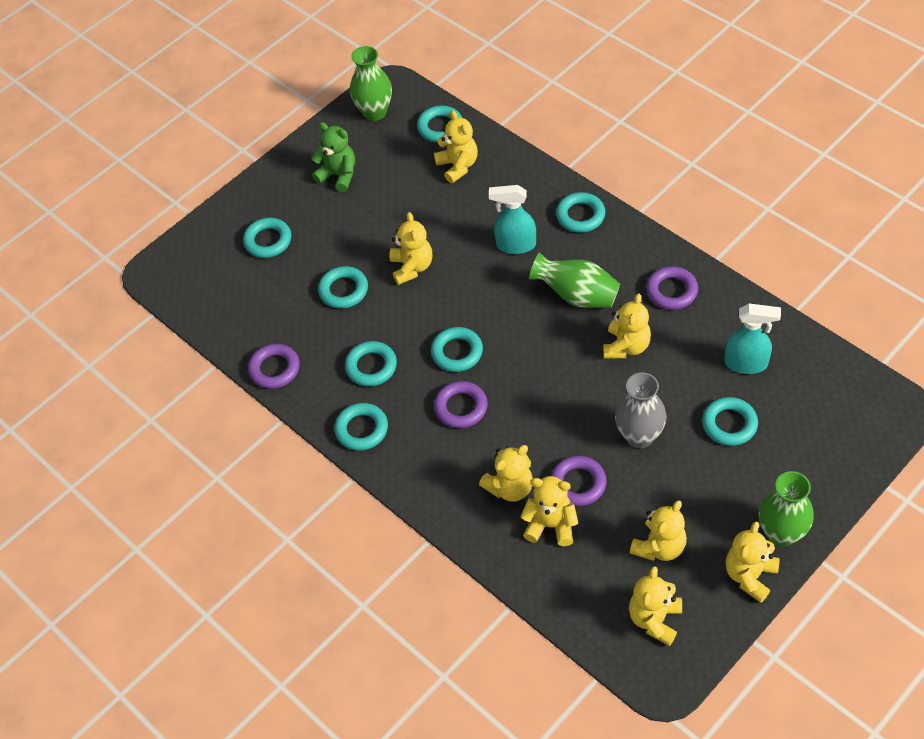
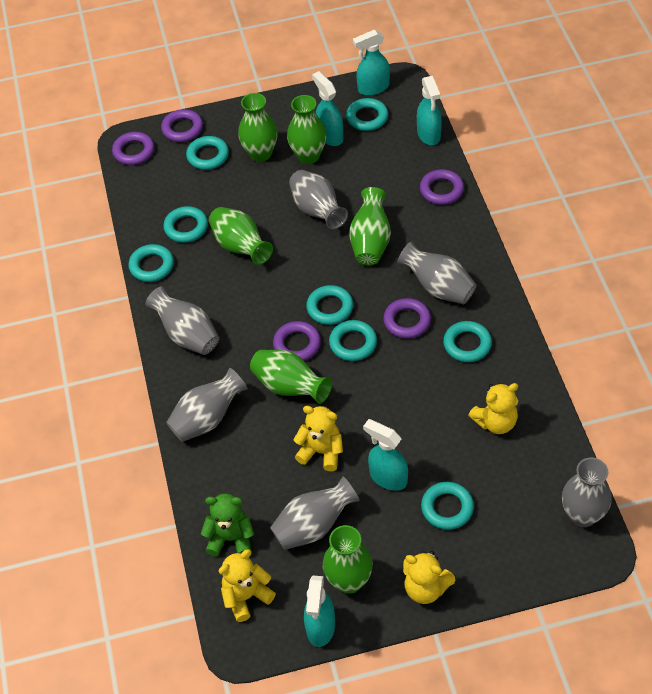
green vase: [350,46,392,121] [529,252,620,308] [759,471,814,547] = 3 -> [209,207,273,265] [238,93,278,162] [250,350,332,404] [287,95,327,164] [323,525,373,594] [349,187,391,265] = 6
grey vase: [615,372,666,448] = 1 -> [145,286,219,355] [166,368,248,442] [270,476,360,550] [289,170,348,229] [397,241,477,304] [562,458,612,527] = 6
purple ring: [248,344,300,389] [434,381,488,428] [551,456,607,506] [646,266,698,310] = 4 -> [112,132,154,165] [161,109,203,142] [273,321,321,361] [383,298,431,339] [420,169,464,205] = 5
turquoise spray bottle: [489,185,536,254] [725,304,781,374] = 2 -> [304,576,335,647] [312,71,343,146] [353,29,390,96] [363,419,408,491] [417,76,442,145] = 5
yellow teddy bear: [389,212,432,285] [434,110,478,183] [479,445,533,502] [521,476,578,546] [603,293,651,359] [629,566,682,646] [630,501,687,561] [726,522,780,602] = 8 -> [219,550,276,622] [293,406,343,471] [403,551,455,604] [468,383,518,434] = 4

